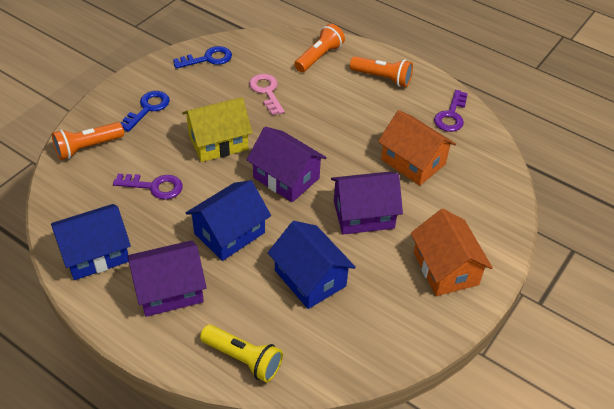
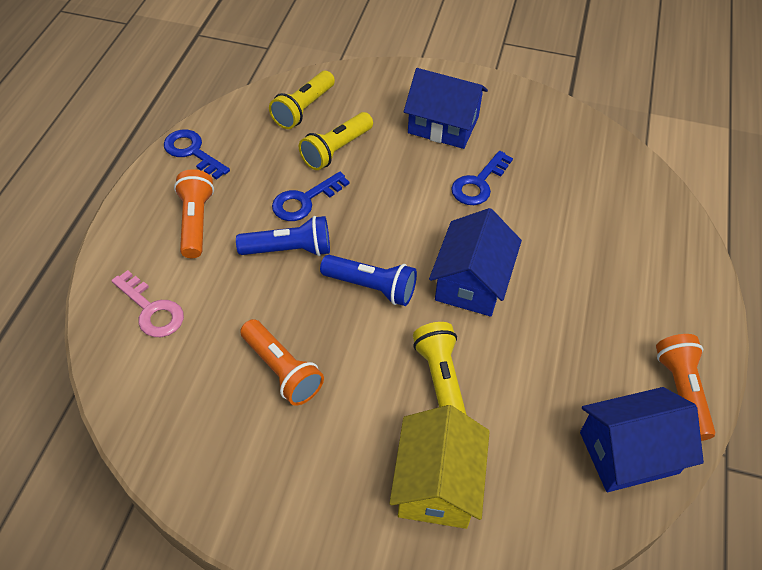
blue flashlight: none = 0 -> [236,216,330,256] [320,255,417,306] = 2
blue key: [120,91,170,132] [173,46,232,69] = 2 -> [164,130,230,180] [272,172,349,221] [451,151,513,205] = 3
orange house: [378,110,456,185] [411,209,493,296] = 2 -> none = 0
purple house: [128,240,207,317] [247,127,327,202] [331,172,403,235] = 3 -> none = 0
purple key: [113,174,183,200] [434,90,468,132] = 2 -> none = 0
yellow flashlight: [200,325,283,382] = 1 -> [269,71,335,129] [299,112,373,170] [413,322,467,415] = 3

